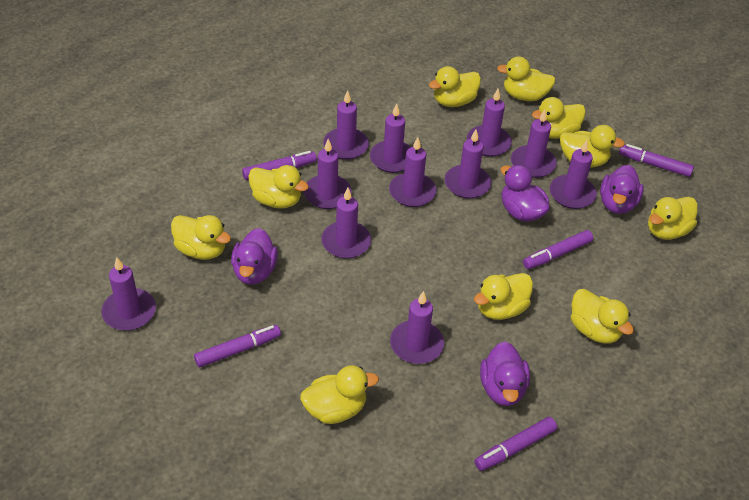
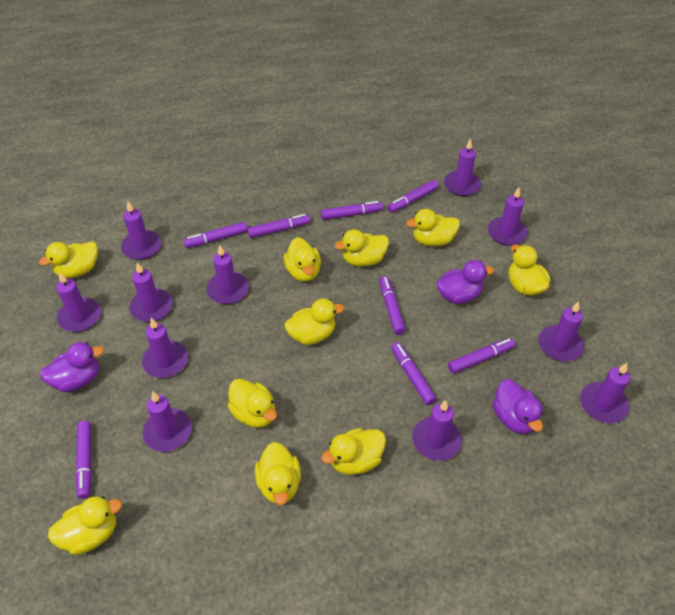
purple duck: [231,228,278,284] [480,341,530,406] [501,165,550,222] [600,165,644,214] = 4 -> [40,342,104,392] [436,260,494,304] [492,379,543,434] = 3
purple marker: [194,325,281,368] [242,151,317,180] [474,417,557,471] [523,230,593,269] [619,144,694,177] = 5 -> [76,421,92,499] [184,222,248,248] [248,214,310,238] [321,201,383,220] [379,276,406,335] [387,180,438,213] [391,342,437,405] [448,338,515,374] = 8

